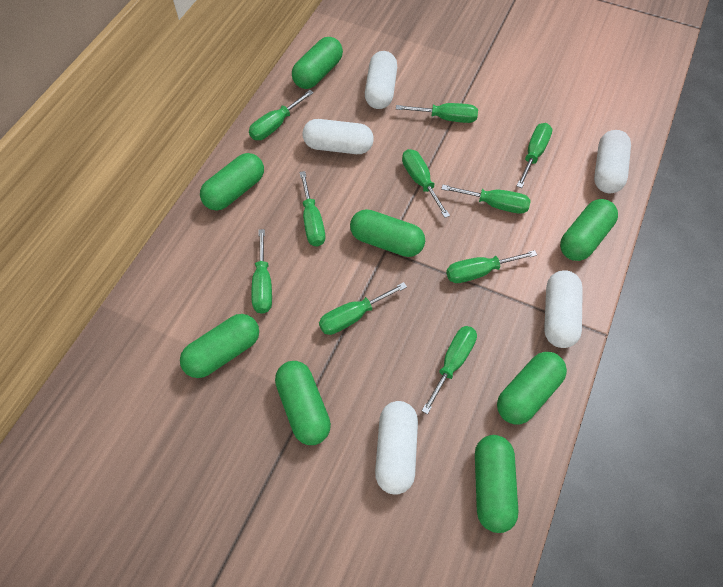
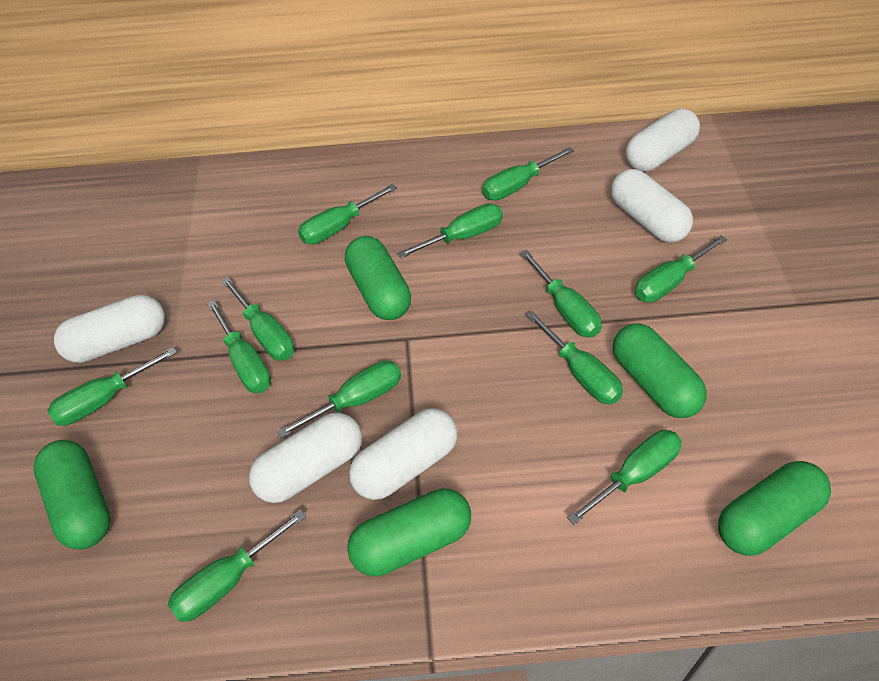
green capsule: [180,314,259,378] [200,153,264,211] [275,361,331,445] [292,37,343,89] [350,209,425,257] [475,435,518,533] [497,352,567,425] [560,199,618,261] = 8 -> [34,440,111,550] [345,236,411,320] [347,488,471,576] [613,323,707,418] [718,461,831,556] = 5
green screwdriver: [249,90,314,140] [251,229,272,314] [300,171,325,246] [319,282,407,335] [396,103,478,123] [402,149,450,218] [422,326,477,414] [441,185,531,214] [446,250,537,283] [517,123,553,188] = 10 -> [47,347,177,426] [168,509,306,622] [207,300,271,393] [222,277,294,361] [277,360,401,438] [298,184,397,244] [397,204,503,258] [482,147,574,200] [520,250,602,338] [526,311,623,404] [567,430,682,525] [635,235,727,303] = 12

